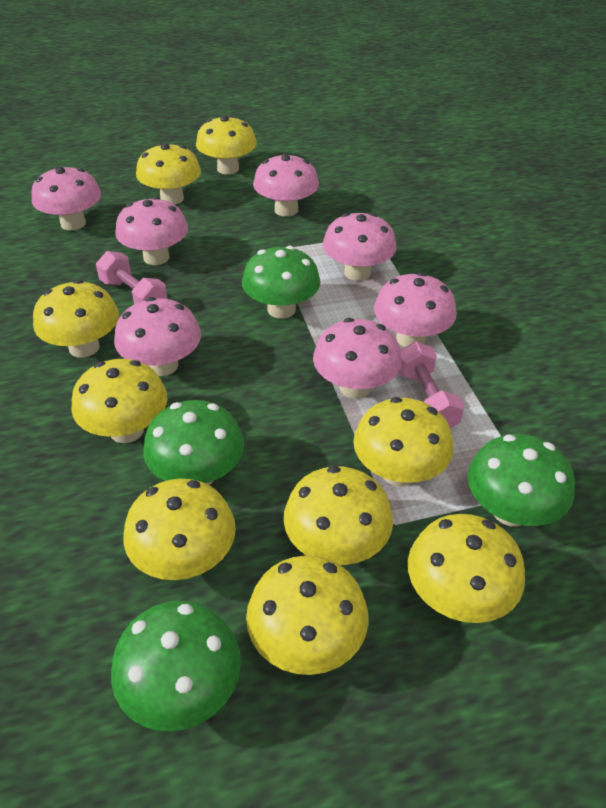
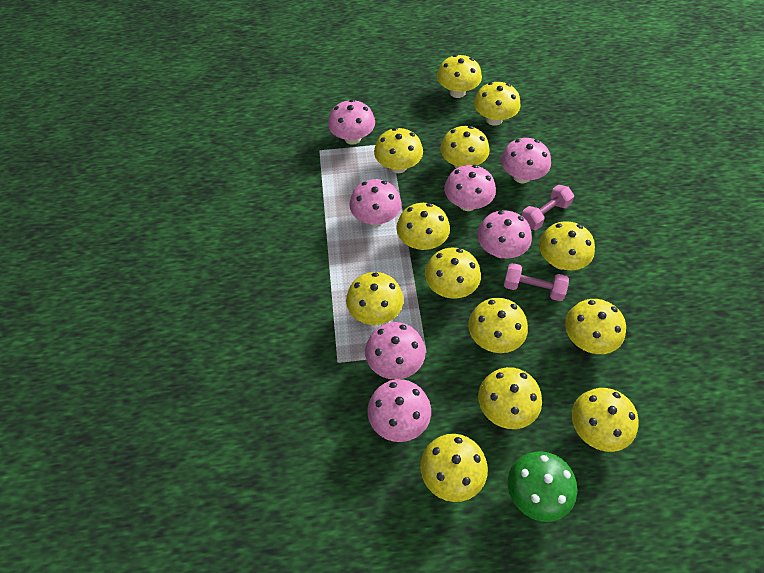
green mushroom: [111,601,241,732] [143,400,244,485] [242,246,321,319] [467,434,575,526] = 4 -> [508,451,577,522] = 1
yellow mushroom: [33,280,119,358] [71,359,167,443] [123,479,236,580] [136,143,201,205] [196,115,257,175] [246,556,368,675] [284,466,393,565] [353,397,453,486] [408,514,525,623] = 9 -> [346,272,404,325] [374,128,423,173] [396,203,450,250] [420,434,488,502] [425,248,481,299] [437,55,482,98] [440,126,490,168] [468,298,528,353] [474,82,521,126] [478,367,542,429] [539,221,595,270] [565,299,626,354] [572,388,639,452] = 13

